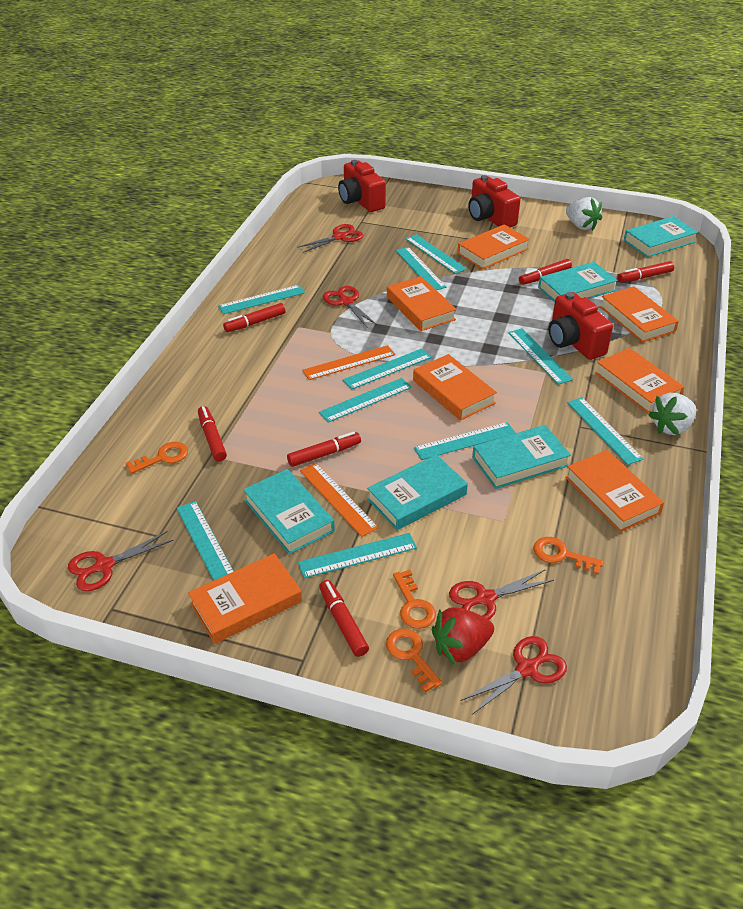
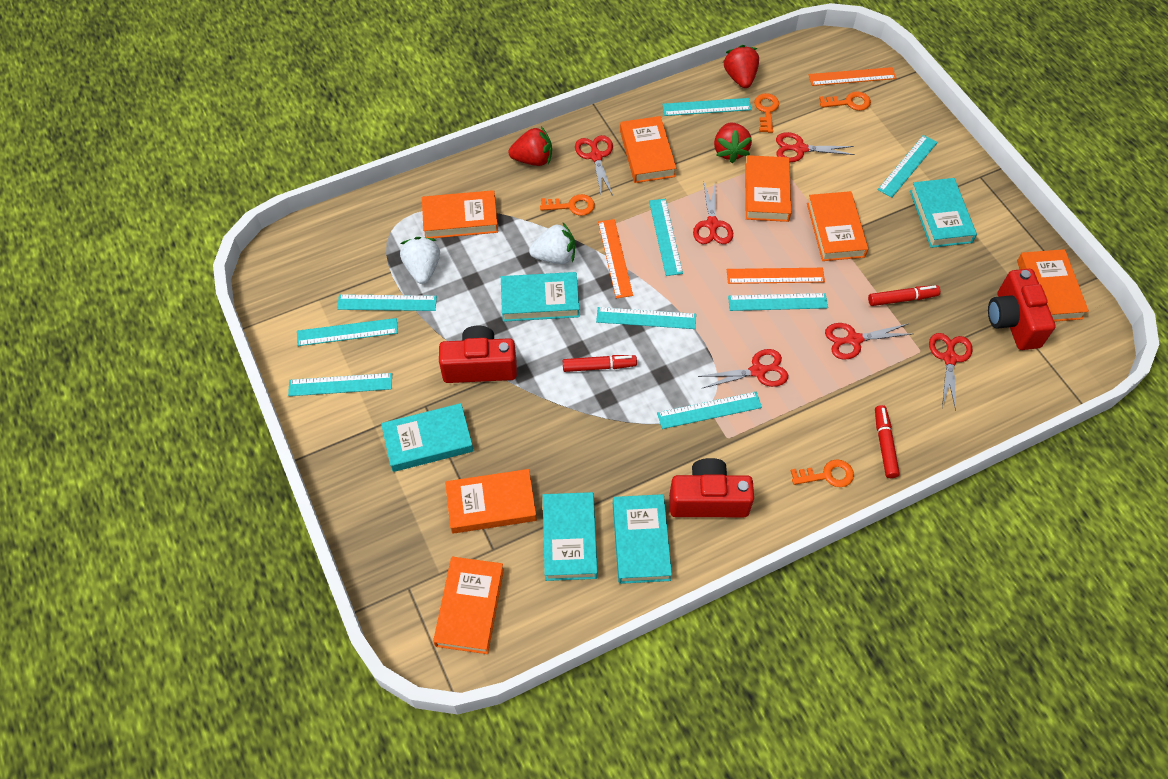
orange ruler: [300,463,379,537] [302,345,395,380] = 2 -> [598,219,633,298] [727,268,825,284] [809,67,896,86] = 3
red marker: [198,406,227,462] [223,303,285,332] [287,432,361,467] [319,580,369,657] [519,259,572,285] [618,261,674,283] = 6 -> [563,355,637,372] [868,285,940,306] [875,405,900,478] = 3
red scissors: [68,531,174,591] [297,224,364,253] [323,286,378,328] [449,569,554,620] [460,636,567,715] = 5 -> [575,135,613,196] [693,180,733,244] [698,349,788,388] [776,132,855,162] [825,323,911,360] [929,333,973,411] = 6
red strawberry: [432,607,494,665] = 1 -> [508,126,552,166] [714,122,752,163] [723,45,759,88] = 3
turquoise ruler: [176,501,234,581] [218,285,305,314] [298,533,417,578] [319,378,412,423] [343,348,431,389] [396,247,446,290] [405,234,467,274] [414,422,516,460] [508,328,573,385] [567,397,643,465] = 10 -> [288,373,392,396] [297,318,398,346] [337,294,437,311] [596,307,696,329] [649,199,683,276] [657,392,762,429] [662,98,752,116] [728,293,828,311] [878,135,938,198] = 9

